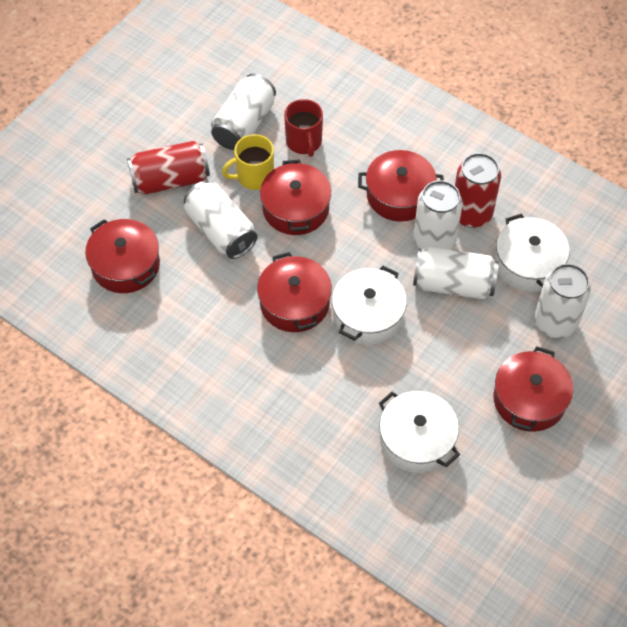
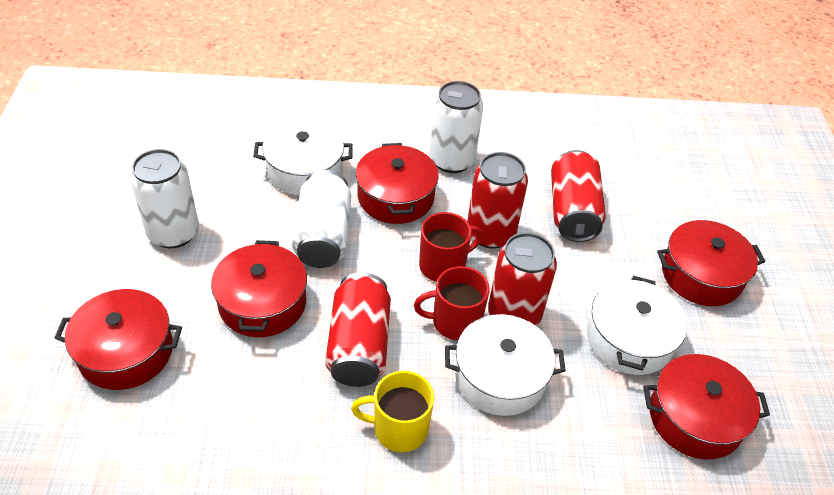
red can: [127,141,210,194] [455,153,501,228] = 2 -> [325,272,391,387] [467,152,528,249] [488,232,557,326] [551,150,606,242] = 4
red mug: [284,99,323,157] = 1 -> [414,266,490,340] [419,212,483,282] = 2
white can: [184,181,257,259] [211,74,276,150] [413,180,463,250] [413,247,499,300] [534,264,591,338] = 5 -> [130,149,199,248] [292,170,351,268] [429,81,483,173] = 3

